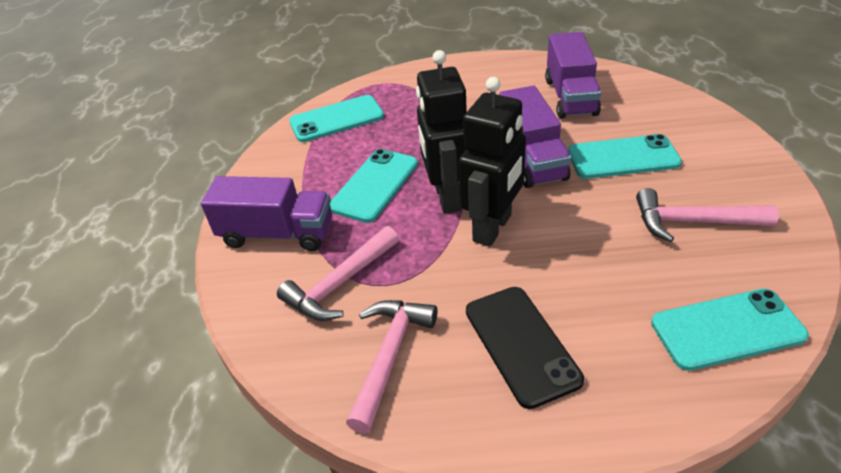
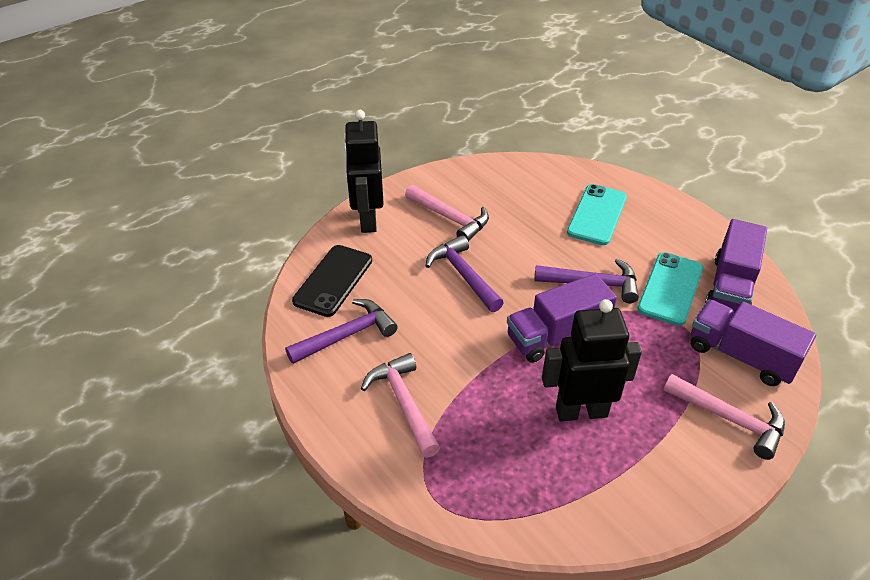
purple hammer: none = 0 -> [285,299,398,364] [426,235,504,312] [534,259,639,303] = 3
turquoise phone: [289,95,384,142] [330,149,418,223] [568,134,682,179] [651,289,809,371] = 4 -> [567,184,627,245] [637,252,703,326] = 2

